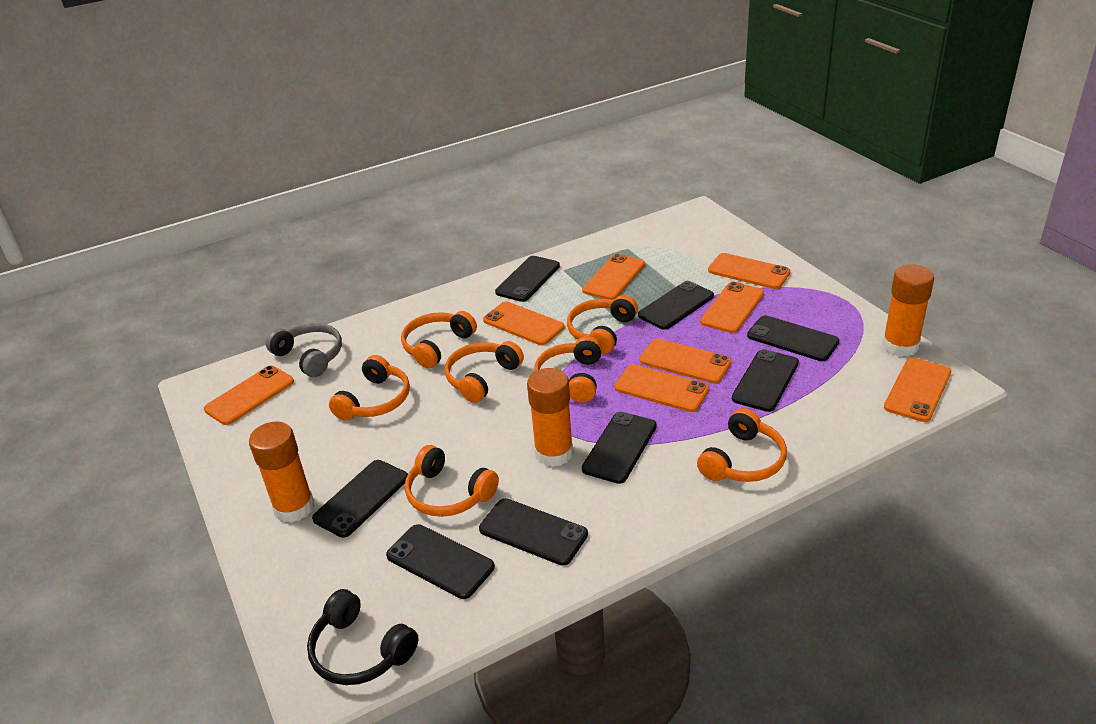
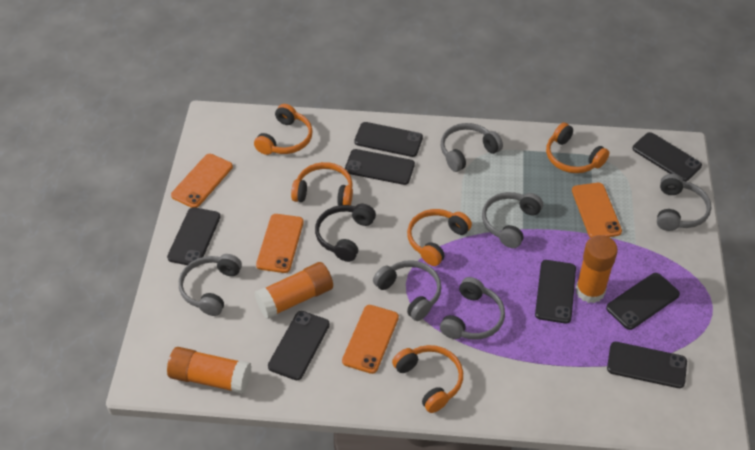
grey headphones: [266,323,342,377] = 1 -> [179,254,242,316] [373,260,442,321] [440,277,505,340] [441,123,503,172] [482,192,543,248] [657,174,711,231] = 6
orange headphones: [329,355,410,421] [401,311,477,369] [405,445,499,517] [445,341,524,403] [534,336,602,403] [567,295,638,354] [697,408,787,482] = 7 -> [254,104,313,155] [291,162,353,206] [392,345,463,413] [407,209,472,266] [546,123,609,173] = 5
orange phone: [204,366,294,425] [483,301,565,345] [582,253,645,300] [614,364,709,412] [640,339,732,384] [700,282,764,333] [708,253,791,289] [884,358,951,422] = 8 -> [171,154,233,208] [256,214,304,273] [342,305,399,374] [572,183,622,238] = 4

